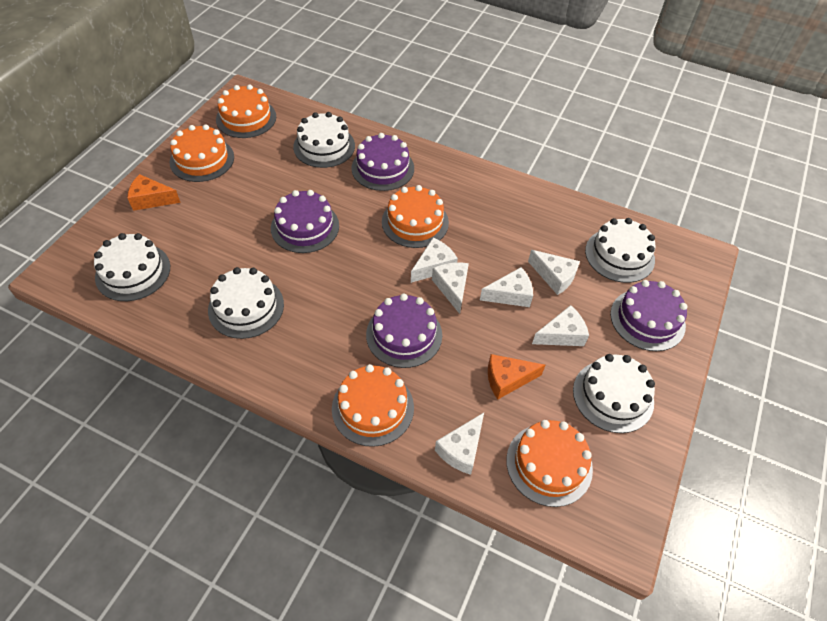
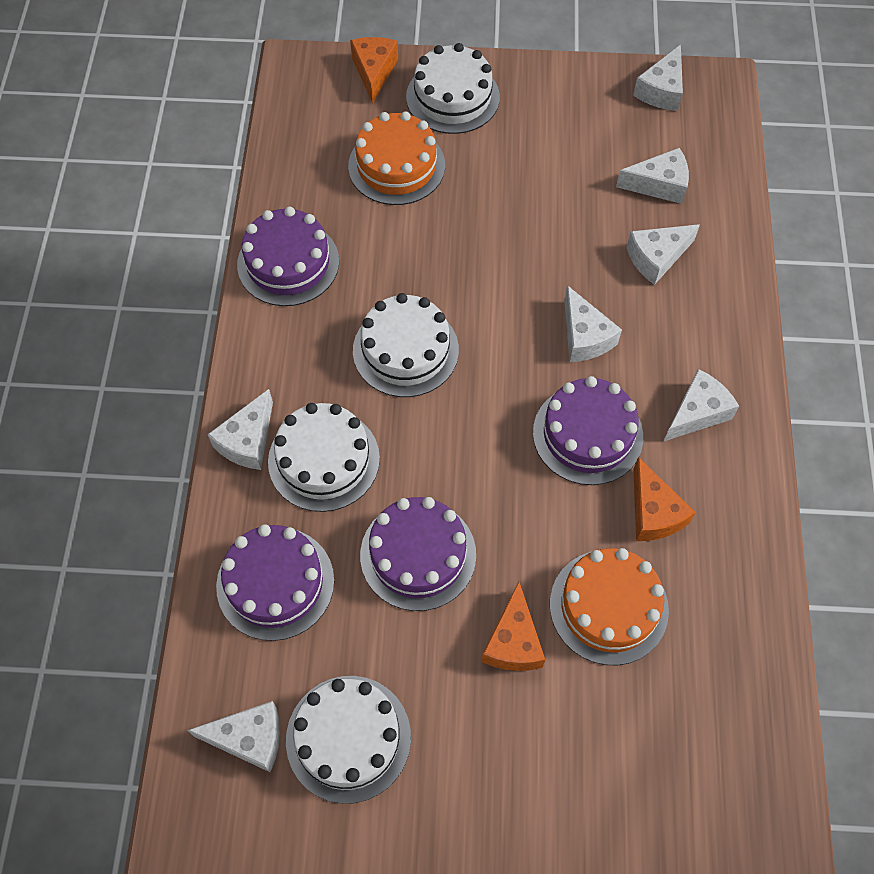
orange cake: [170,124,234,182] [216,84,276,138] [332,364,414,447] [382,185,449,248] [506,420,593,507] = 5 -> [348,111,445,205] [550,548,669,665] = 2
orange cheese: [127,174,181,211] [488,354,545,400] = 2 -> [350,37,398,104] [481,582,545,671] [633,457,696,541] = 3
white cake: [94,233,170,301] [208,267,284,339] [293,112,355,168] [573,354,655,433] [585,218,656,283] = 5 -> [268,403,380,512] [286,676,411,804] [353,293,459,397] [406,43,500,134] = 4
white cheese: [411,238,458,283] [432,263,469,314] [435,413,484,475] [480,267,533,307] [528,250,580,295] [532,305,589,346] = 6 -> [188,701,280,772] [207,389,273,470] [564,285,622,362] [616,148,689,204] [626,224,700,285] [633,44,683,111] [663,369,739,442] = 7

